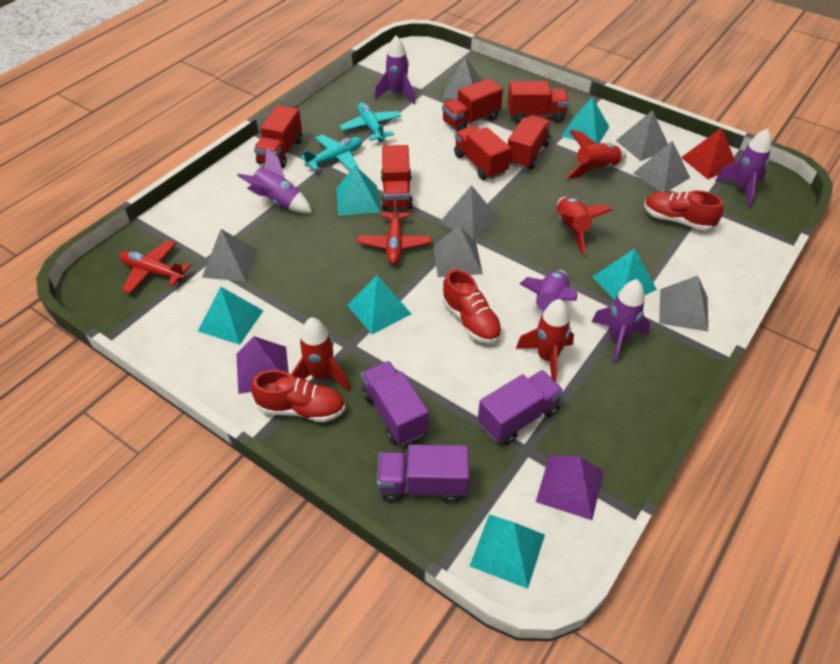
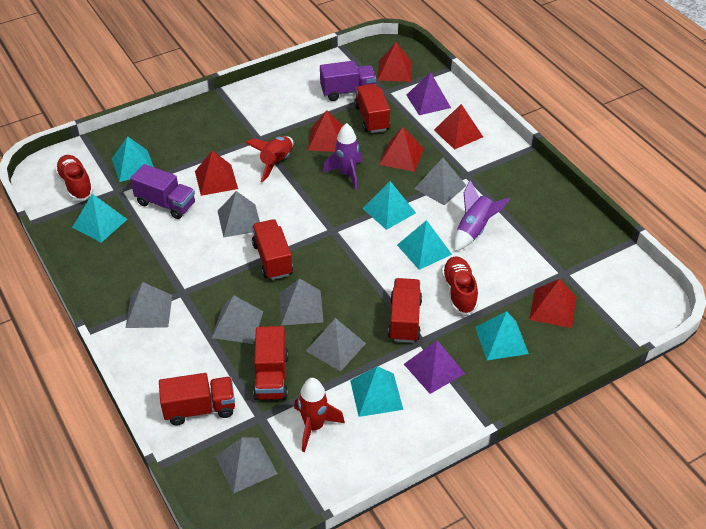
purple rocket: [237,148,312,213] [375,35,416,104] [520,270,578,328] [592,279,651,364] [715,128,771,208] = 5 -> [323,123,363,190] [454,180,510,251] = 2
purple truck: [361,361,429,445] [377,444,469,503] [478,370,564,445] = 3 -> [130,164,195,219] [320,61,376,101] = 2
red plane: [119,240,191,293] [357,199,431,264] = 2 -> none = 0
red pyramid: [681,128,735,179] = 1 -> [195,150,238,196] [308,110,343,152] [378,42,412,82] [379,127,424,172] [434,104,483,150] [529,279,576,328] = 6
red rocket: [291,317,350,391] [516,299,574,382] [557,197,612,254] [566,130,627,179] = 4 -> [245,136,293,182] [294,378,345,452] = 2
red shoe: [251,370,345,422] [442,269,502,344] [644,190,723,231] = 3 -> [55,155,93,200] [442,256,478,315] = 2
red truck: [254,105,302,168] [381,145,413,210] [442,78,503,131] [454,125,511,180] [508,81,569,123] [508,115,552,169] = 6 -> [159,373,235,425] [252,219,293,280] [253,326,288,400] [354,84,390,133] [388,278,422,343] = 5
turquoise plane: [300,135,362,171] [340,102,401,142] = 2 -> none = 0

